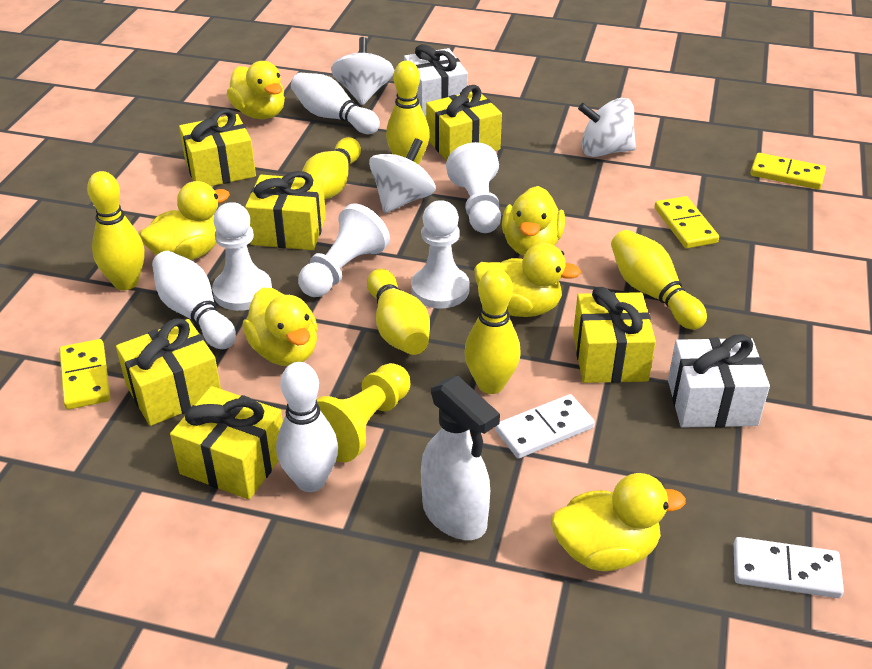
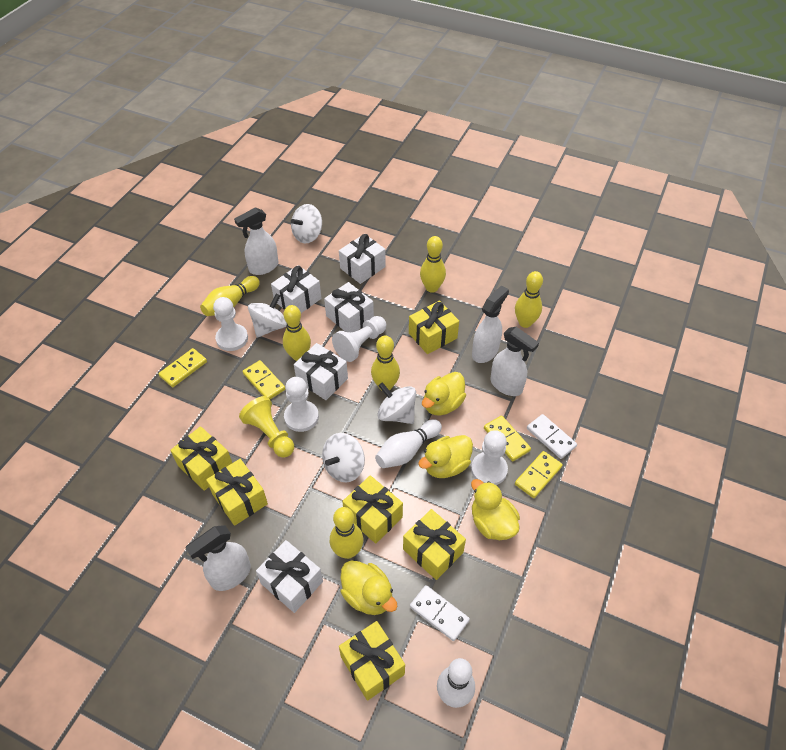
white bowling pin: [152,251,236,349] [276,362,338,492] [291,73,380,134] = 3 -> [375,419,442,468] [437,658,475,708] = 2
white gift: [404,44,468,116] [668,334,770,428] = 2 -> [256,540,323,613] [271,265,321,313] [294,343,348,400] [324,282,374,332] [339,234,386,284] = 5
white spinning top: [331,37,394,105] [369,138,436,213] [578,98,636,157] = 3 -> [248,293,287,338] [291,204,322,243] [322,433,365,482] [377,382,416,424] = 4
white spray bottle: [421,375,500,540] = 1 -> [185,525,251,591] [234,207,278,275] [472,285,509,363] [490,327,539,396] = 4
yellow domino: [60,339,110,410] [654,196,719,248] [750,153,826,189] = 3 -> [159,348,207,387] [242,360,285,399] [484,416,531,461] [515,451,563,498] = 4
yellow duck: [139,181,230,260] [227,61,285,119] [243,287,318,366] [474,243,581,317] [502,186,565,256] [551,473,686,571] = 6 -> [341,560,398,615] [418,435,473,478] [422,372,466,416] [471,479,520,540] = 4

